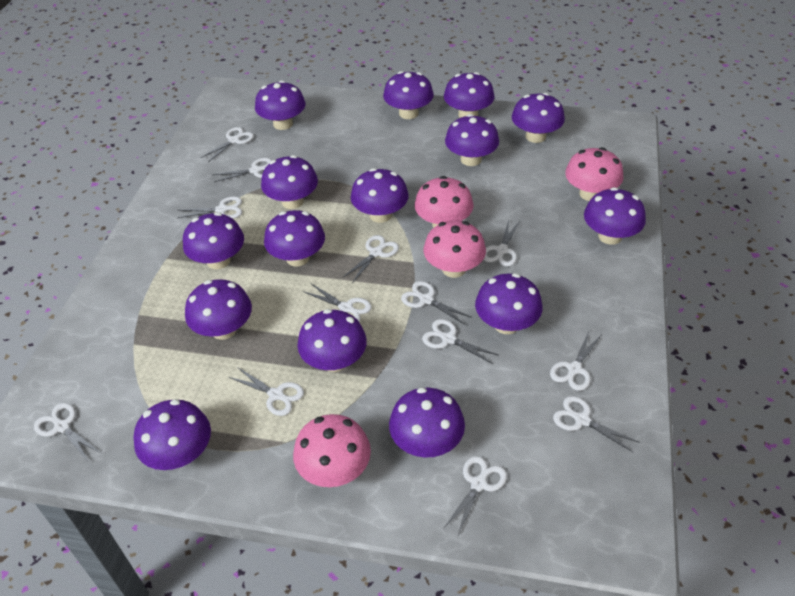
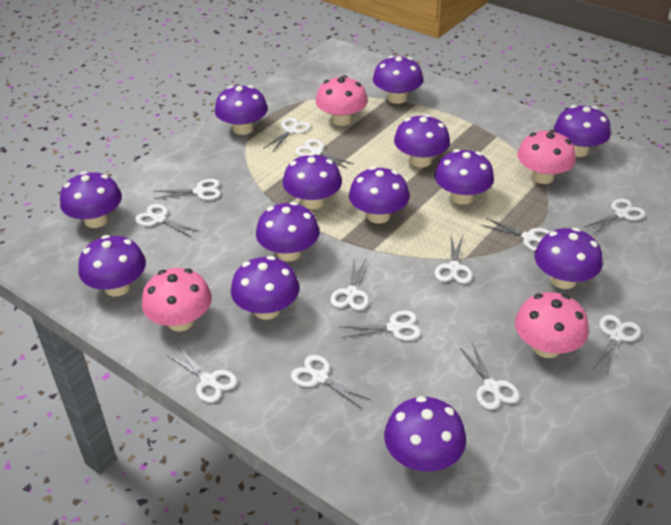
purple mushroom: [133,399,211,470] [183,212,244,269] [185,279,252,340] [255,81,306,130] [261,155,318,209] [264,210,325,266] [297,309,367,372] [351,168,409,223] [383,71,434,119] [389,387,465,458] [444,72,494,118] [445,114,499,166] [475,273,542,334] [512,93,565,143] [584,187,646,245] = 15 -> [60,171,122,228] [78,235,146,296] [215,85,268,135] [231,256,299,320] [256,202,320,261] [283,153,342,209] [349,167,409,223] [373,56,423,104] [384,396,466,472] [394,114,450,167] [435,149,494,205] [535,228,602,289] [554,105,610,157] = 13

